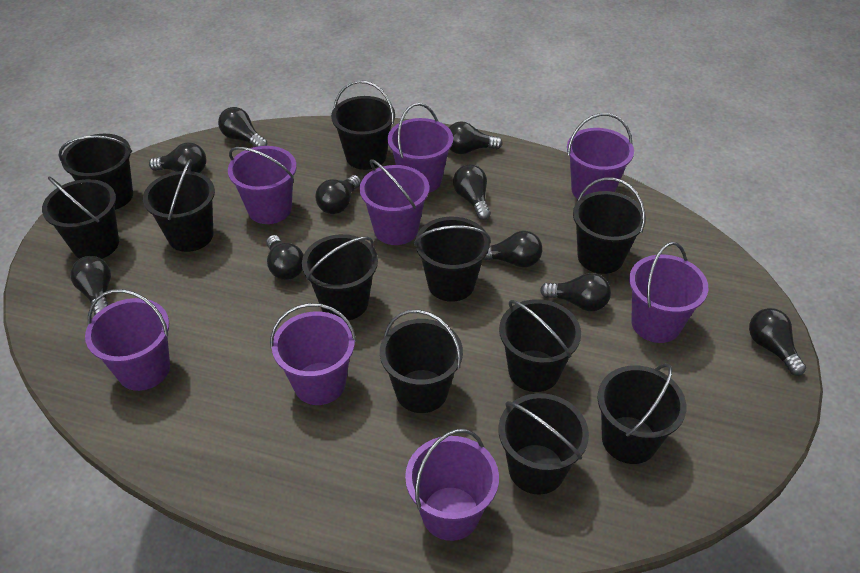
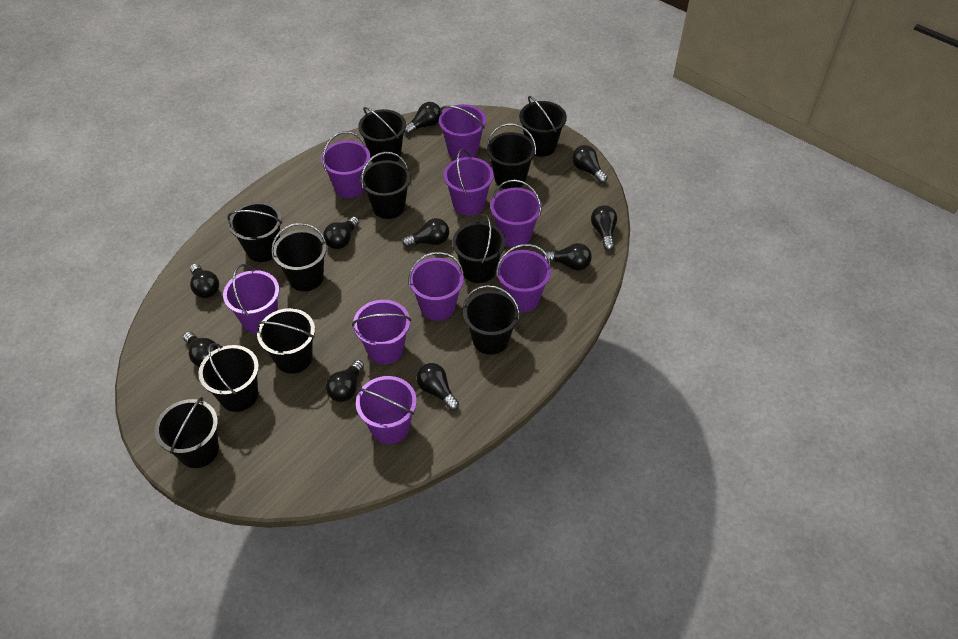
purple bucket: [85,289,170,391] [228,146,297,224] [270,303,356,405] [360,159,429,245] [388,103,453,193] [405,429,499,541] [567,113,634,199] [629,242,709,343] = 8 -> [223,264,279,334] [321,131,371,198] [352,300,411,364] [356,376,417,444] [408,252,464,321] [439,104,486,159] [444,149,494,216] [490,180,542,247] [496,244,551,312] = 9

